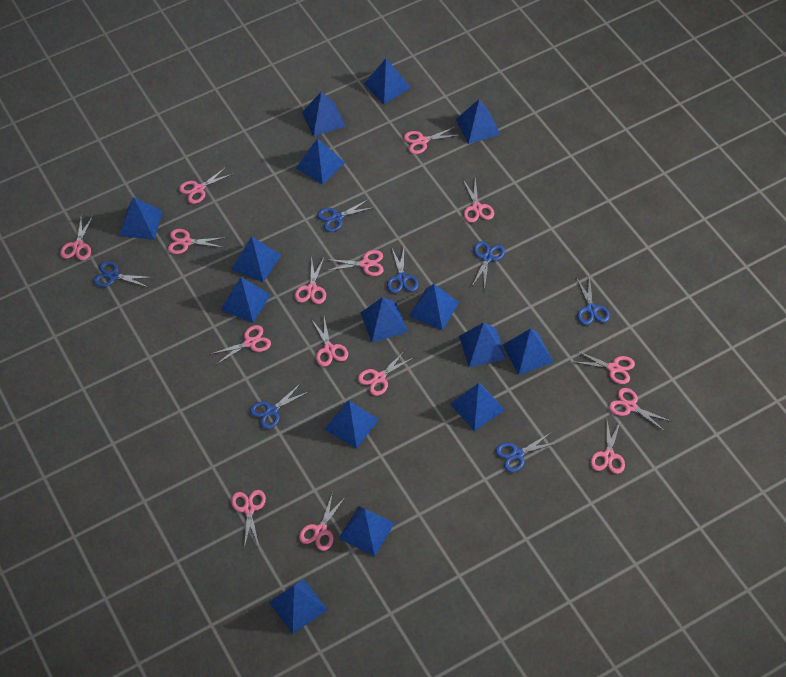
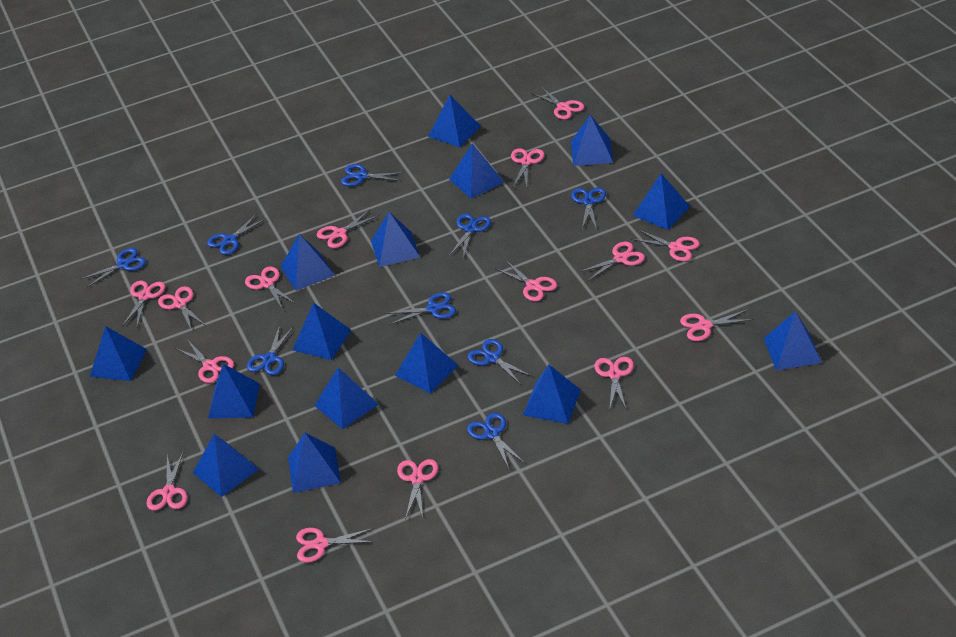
blue scissors: [94,261,153,287] [250,383,308,429] [317,199,375,232] [387,248,419,293] [472,241,505,290] [496,432,559,472] [576,275,610,325] = 7 -> [81,248,146,288] [207,214,266,255] [247,325,294,375] [341,164,404,186] [386,292,456,325] [449,214,491,259] [467,339,533,385] [467,413,524,468] [571,187,606,229] = 9

